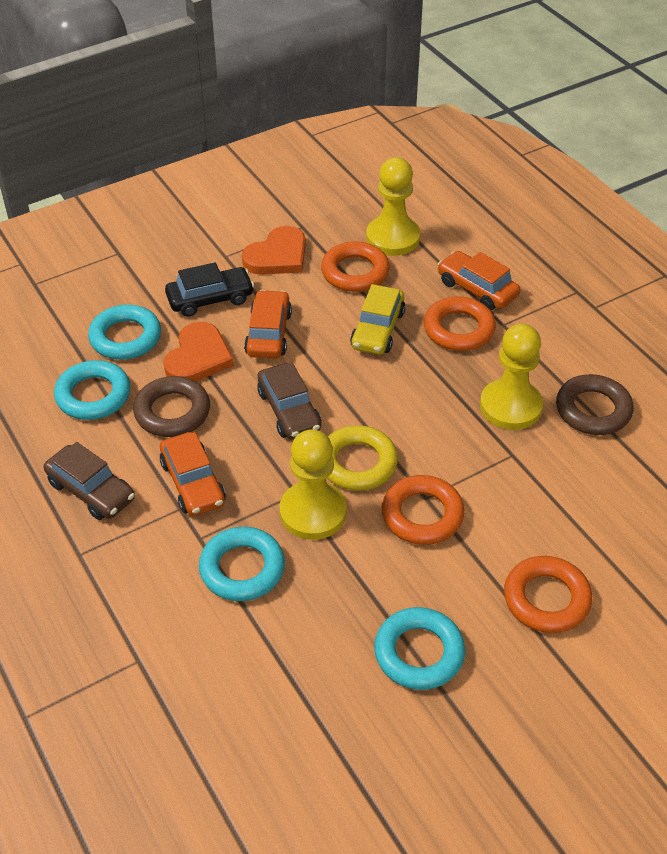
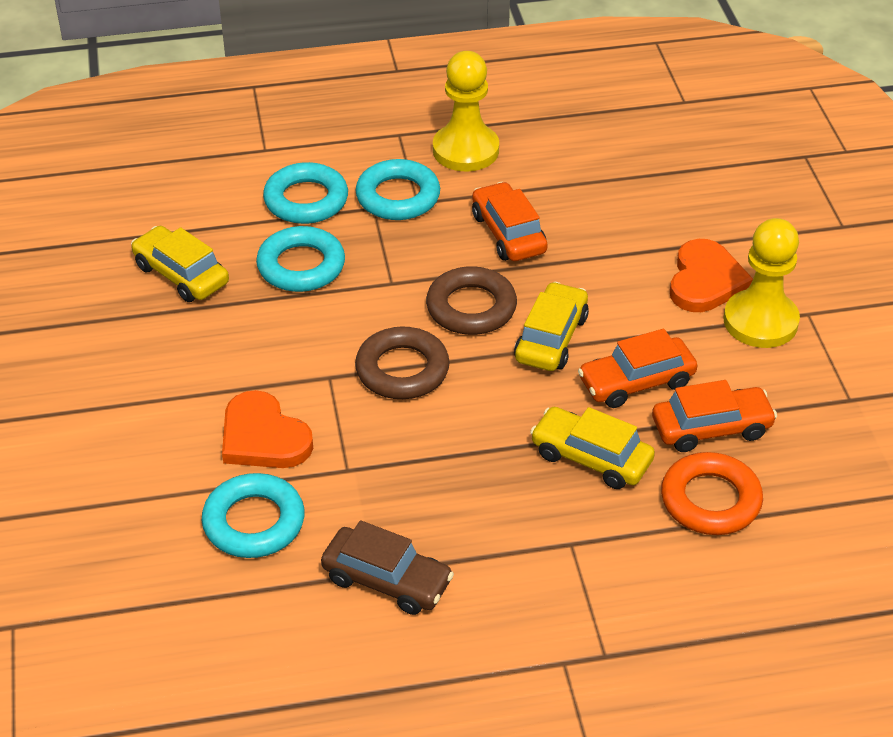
black car: [165,262,254,317] = 1 -> none = 0
brown car: [44,442,135,520] [257,362,321,440] = 2 -> [321,520,454,615] = 1
orange ring: [321,241,390,292] [382,475,465,545] [424,296,496,351] [504,556,592,633] = 4 -> [661,452,763,535] = 1
yellow car: [350,284,406,355] = 1 -> [131,226,229,302] [514,282,589,371] [530,407,655,489] = 3
yellow pawn: [280,429,347,540] [366,157,420,256] [480,324,543,430] = 3 -> [433,51,499,171] [723,218,800,348] = 2
yellow ring: [327,425,398,491] = 1 -> none = 0

